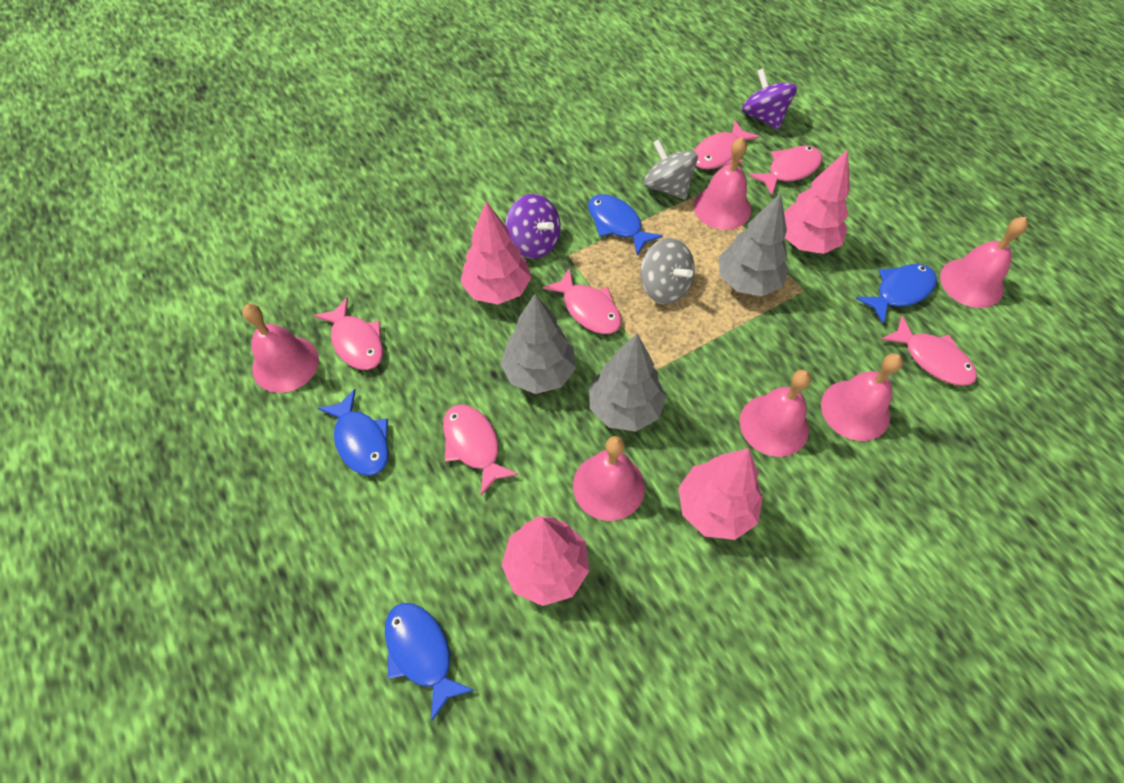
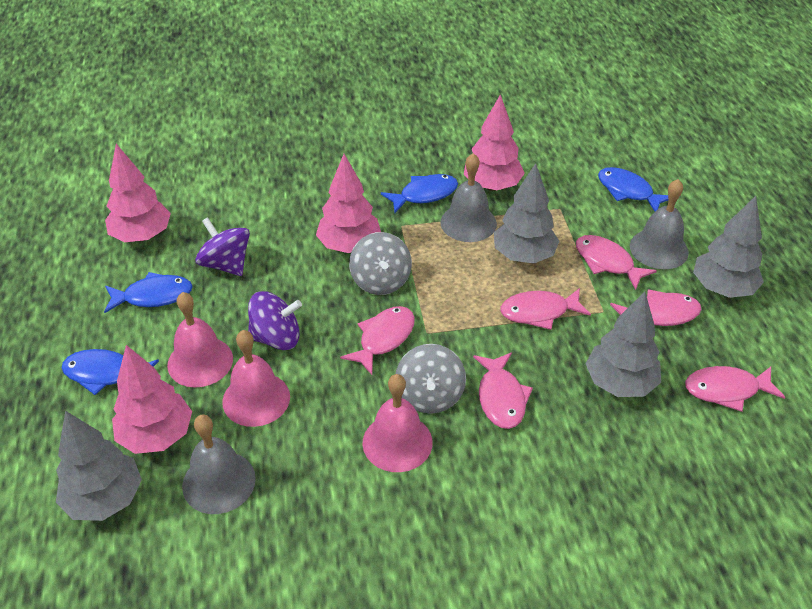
grey bell: none = 0 -> [182,414,256,514] [440,153,497,242] [630,179,689,269] = 3
grey tree: [500,294,576,394] [589,333,666,432] [719,193,789,296] = 3 -> [56,411,142,521] [494,163,559,263] [586,292,661,397] [693,196,764,298] = 4
pink bell: [243,304,319,393] [573,436,645,521] [694,137,751,230] [740,370,811,457] [821,353,903,441] [940,217,1028,308] = 6 -> [167,292,233,387] [222,330,290,427] [362,374,432,472] = 3

